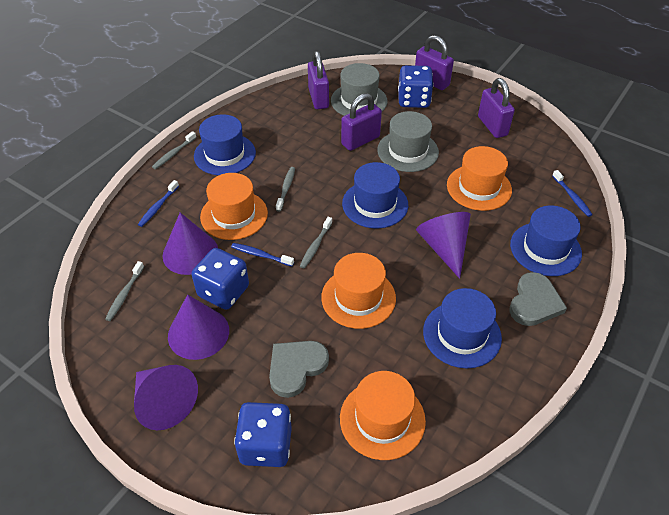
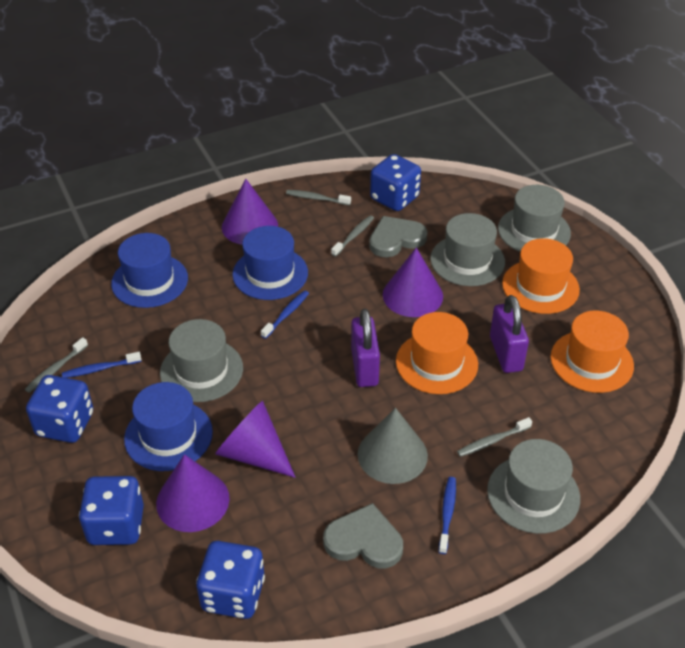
blue dice: [192,248,249,310] [234,402,292,467] [398,65,434,108] = 3 -> [26,375,93,443] [79,476,144,545] [196,541,265,619] [370,154,421,211] = 4
blue hat: [194,114,256,175] [342,162,408,229] [423,288,502,368] [510,205,582,276] = 4 -> [111,233,188,308] [124,382,213,471] [232,226,308,300] = 3
grey cone: none = 0 -> [358,408,428,484] = 1
grey hat: [331,63,387,116] [377,111,439,172] = 2 -> [160,319,243,402] [430,213,505,286] [487,439,580,534] [498,185,571,252] = 4
orange hat: [200,173,268,240] [321,253,396,329] [340,371,426,460] [447,146,512,211] = 4 -> [396,312,478,394] [502,238,580,314] [551,311,634,393] = 3
purple padlock: [308,51,329,109] [341,93,382,151] [415,35,454,90] [478,78,515,138] = 4 -> [351,309,380,387] [490,295,529,373] = 2

